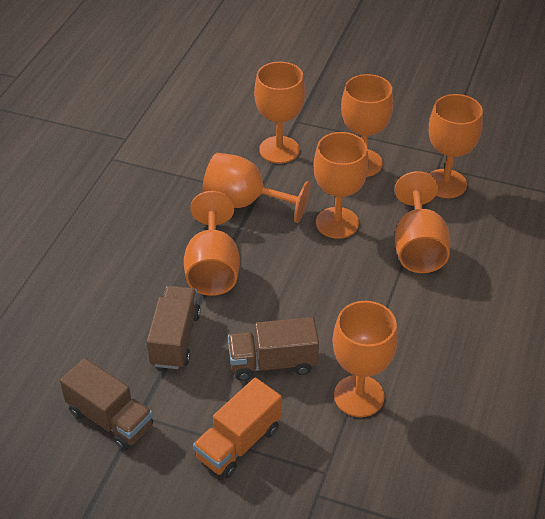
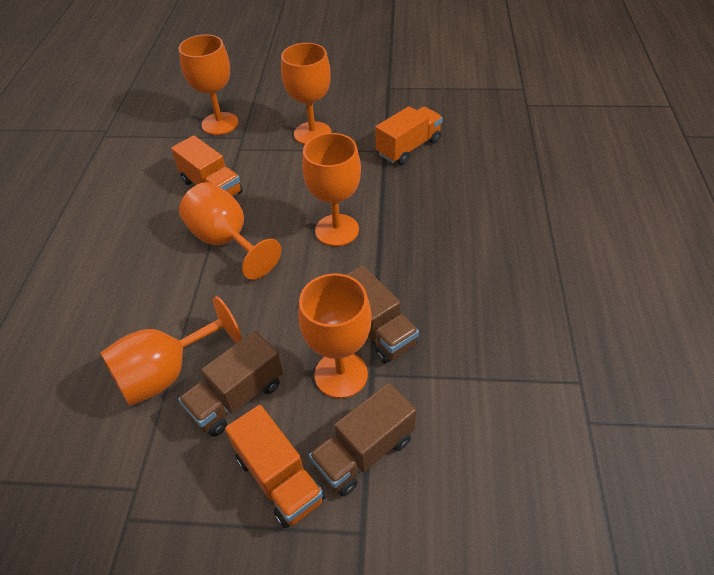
orange goblet: [184,191,240,296] [202,153,311,223] [254,62,305,163] [314,132,369,239] [333,301,398,417] [341,74,393,177] [395,171,450,273] [429,94,483,198] = 8 -> [100,296,242,406] [179,34,238,135] [179,182,282,280] [281,43,331,145] [298,273,372,398] [302,133,361,246] = 6
orange truck: [193,377,282,479] = 1 -> [171,135,243,197] [225,405,325,528] [375,106,443,165] = 3

